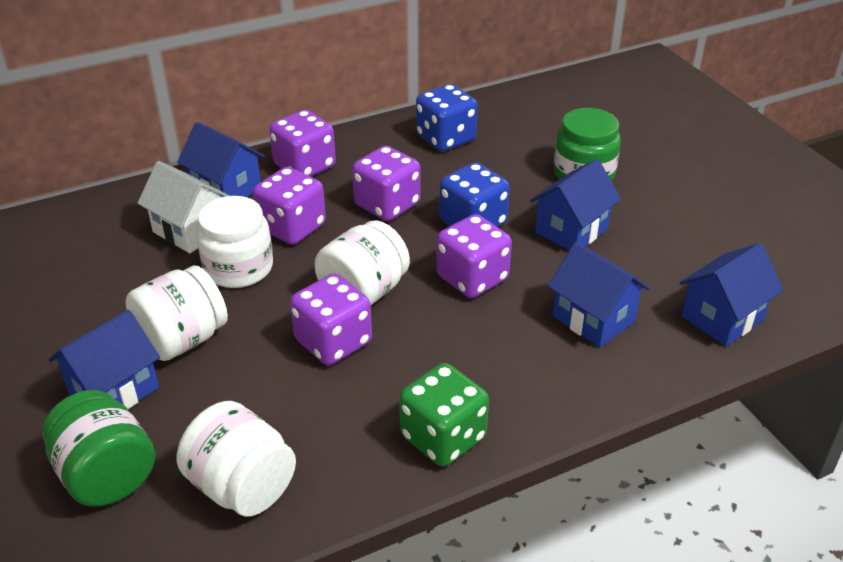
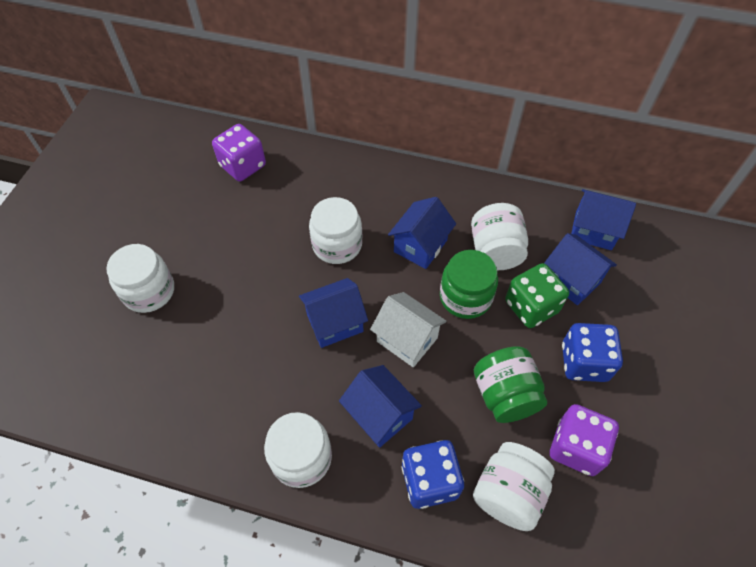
purple dice: [253,167,326,245] [269,110,336,177] [290,274,372,365] [352,146,421,221] [436,214,512,298] = 5 -> [212,124,266,181] [550,404,619,476] = 2
white jar: [126,265,228,361] [176,401,296,517] [196,196,273,288] [315,220,410,305] = 4 -> [106,244,174,313] [264,412,332,488] [309,197,362,264] [471,203,528,270] [473,442,555,531] = 5

